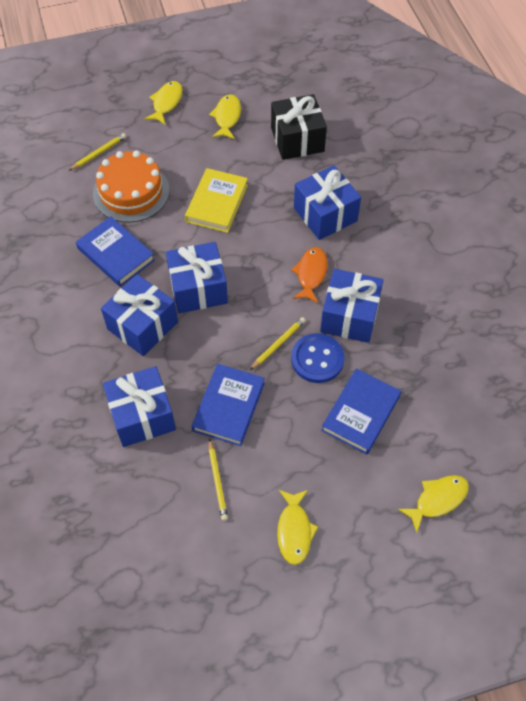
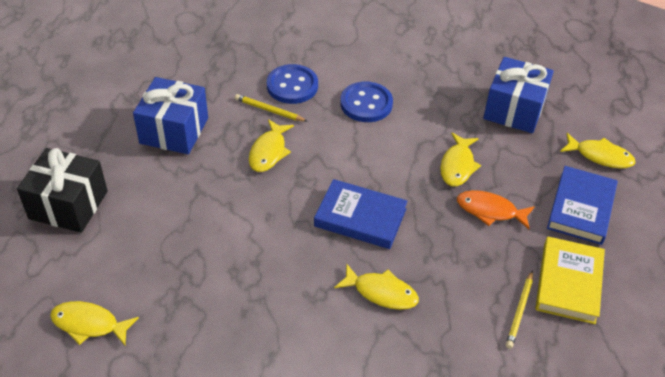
blue book: [76,216,155,287] [192,364,265,446] [321,369,401,454] = 3 -> [314,179,408,249] [547,166,618,245] = 2
blue button: [291,333,345,383] = 1 -> [267,64,318,104] [340,81,393,122] = 2
blue gift: [101,274,178,356] [103,366,176,447] [166,242,228,313] [294,165,361,240] [320,269,383,343] = 5 -> [133,77,208,154] [483,57,554,133] = 2
orange cake: [93,150,170,223] = 1 -> none = 0
yellow fish: [144,81,183,124] [209,94,241,139] [277,490,318,565] [398,475,469,533] = 4 -> [50,301,139,345] [249,119,294,172] [334,263,419,310] [440,132,481,186] [560,133,636,168] = 5
yellow pencil: [69,133,126,171] [209,439,228,521] [250,317,306,370] = 3 -> [235,94,308,122] [506,270,533,349] = 2

